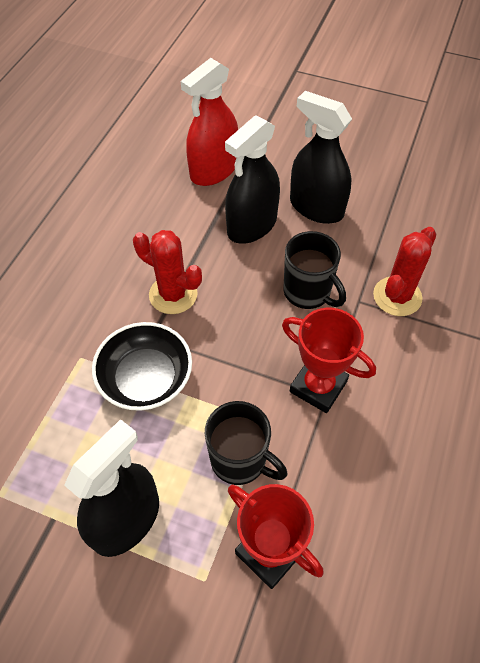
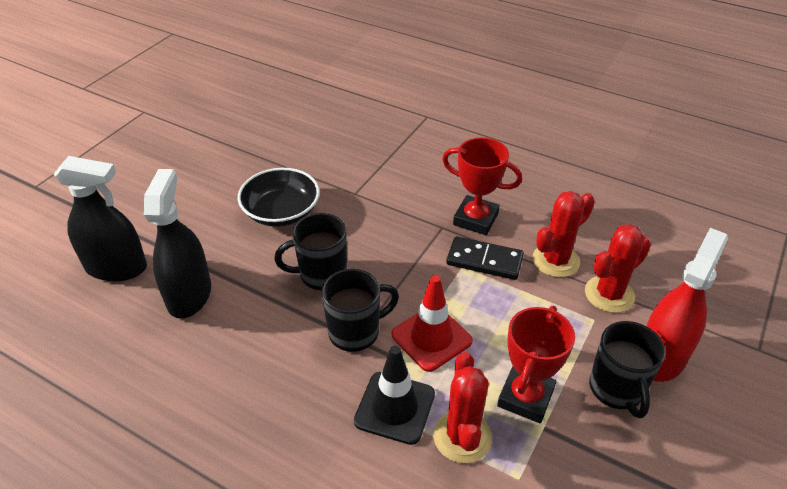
black domino: none = 0 -> [446,236,524,280] = 1
black mug: [205,401,288,485] [283,231,346,309] = 2 -> [274,213,347,290] [322,269,399,352] [589,321,666,418] = 3
black spray bottle: [64,419,159,557] [225,115,280,244] [290,91,352,224] = 3 -> [54,156,147,282] [144,169,211,319] = 2
black traffic cone: none = 0 -> [354,346,435,445] = 1
red cactus: [133,230,202,314] [373,227,436,316] = 2 -> [433,352,492,463] [532,191,595,277] [585,224,651,313] = 3
red traffic cone: none = 0 -> [391,275,473,372] = 1

